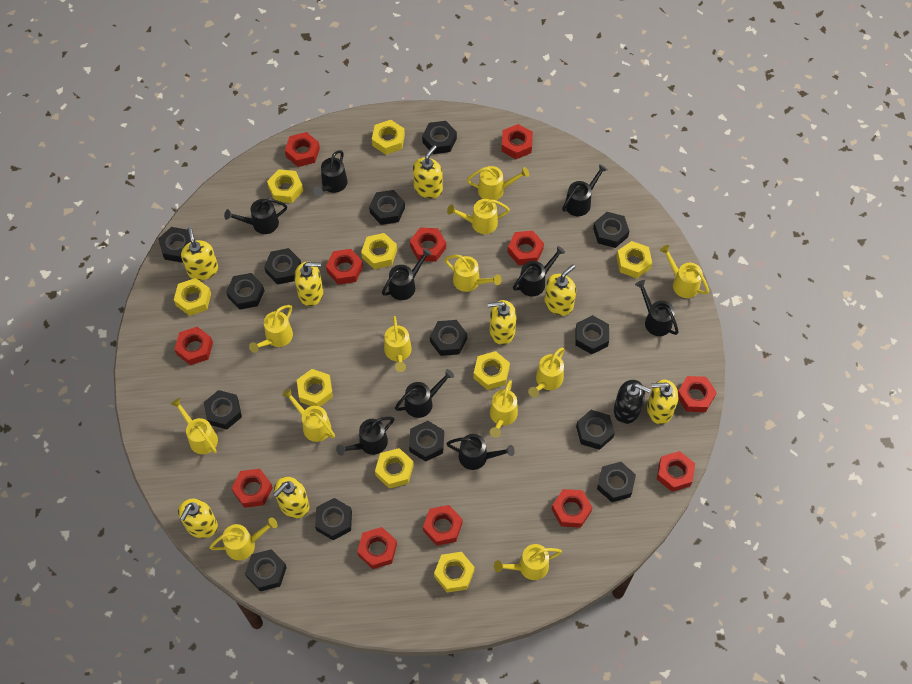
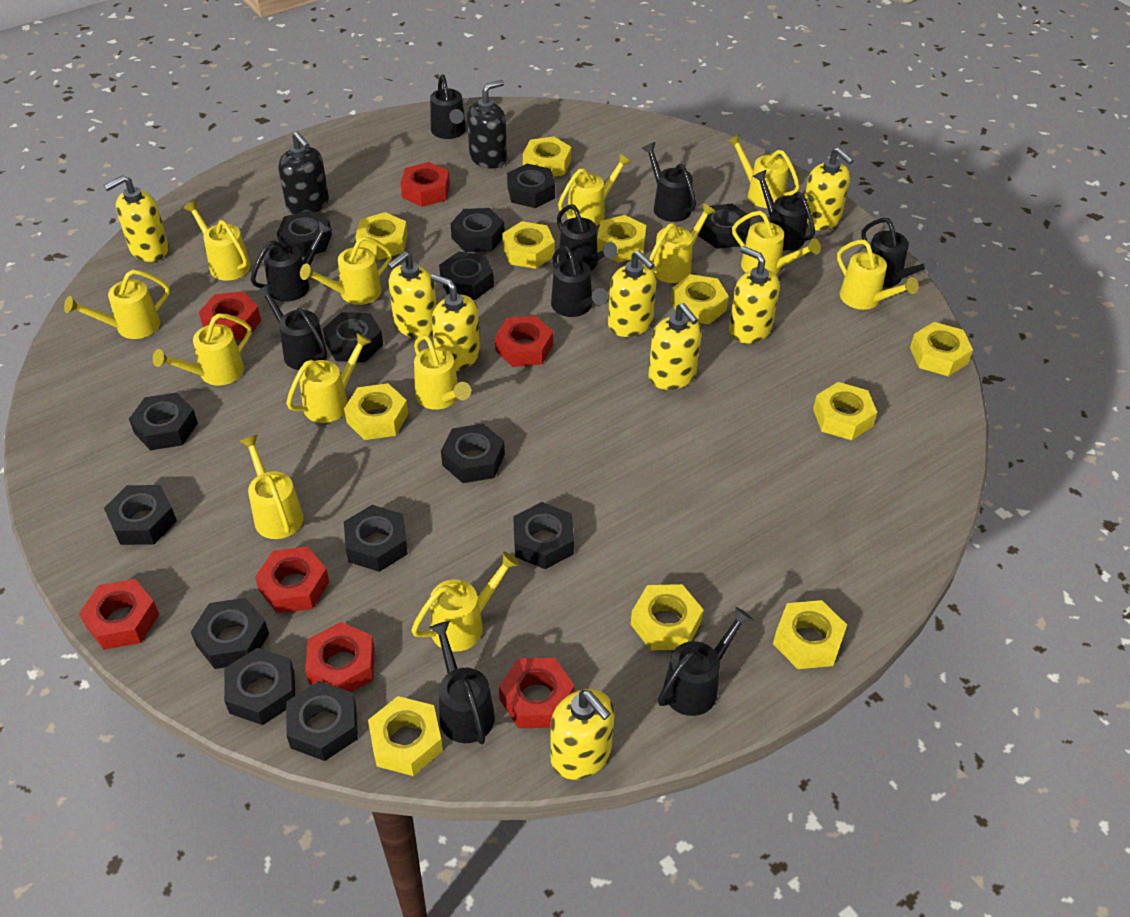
black soap dispenser: [614,380,651,424] = 1 -> [278,132,329,214] [467,80,507,168] = 2
black watering can: [224,199,287,234] [313,150,348,196] [336,417,394,455] [382,248,432,300] [395,369,454,418] [446,434,515,470] [513,246,565,296] [562,164,608,216] [635,280,679,336] = 9 -> [251,221,332,302] [256,284,327,370] [429,621,495,744] [430,75,466,139] [551,246,607,317] [557,205,617,270] [642,142,696,222] [658,607,753,716] [752,170,815,251] [861,218,937,287] = 10
red nut: [175,327,213,365] [231,469,273,508] [285,132,320,167] [326,249,363,285] [357,527,397,569] [410,227,446,262] [423,505,463,546] [501,124,533,159] [507,231,544,265] [552,489,592,528] [657,451,695,492] [678,376,717,412] = 12 -> [79,579,159,650] [199,291,261,340] [255,546,329,614] [305,622,375,692] [401,162,450,207] [495,315,553,367] [499,658,575,728] = 7
yellow nut: [174,278,211,316] [267,169,303,203] [297,369,333,406] [361,233,397,269] [372,120,405,155] [375,448,414,489] [434,552,475,593] [473,351,510,390] [616,241,652,278] = 9 -> [344,383,408,440] [355,212,408,260] [368,696,443,776] [502,221,555,269] [523,137,571,177] [597,215,646,263] [631,584,703,650] [671,274,729,324] [773,600,847,669] [813,382,877,440] [910,322,973,376] = 11
yellow watering can: [171,398,218,454] [209,517,278,560] [249,305,293,353] [282,388,335,442] [384,316,412,372] [444,255,502,292] [447,199,510,234] [467,166,529,200] [490,380,518,438] [494,544,562,580] [528,347,565,398] [660,245,709,298] = 12 -> [64,270,170,339] [153,314,252,386] [183,200,251,281] [240,435,304,539] [286,333,372,423] [300,236,392,305] [411,552,519,652] [414,335,471,410] [558,153,632,226] [649,203,716,283] [728,134,800,208] [732,211,821,275] [837,240,919,310] = 13

